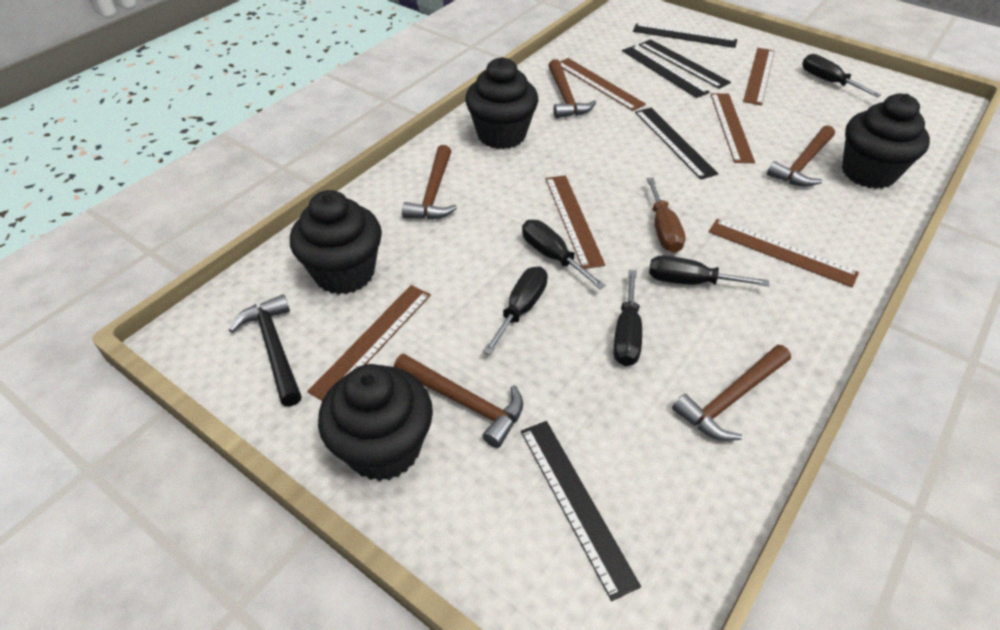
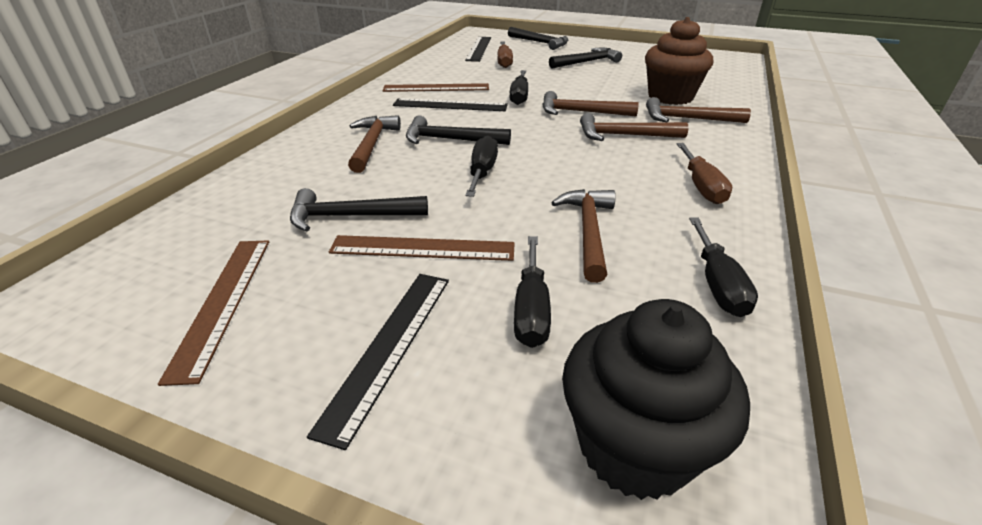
black cupcake: [290,190,382,295] [318,364,433,481] [465,57,538,149] [842,94,930,189] = 4 -> [562,299,750,500] = 1
black hammer: [229,294,302,407] = 1 -> [290,188,428,232] [406,115,511,145] [508,27,568,50] [549,48,622,69] = 4
black ruler: [521,421,641,601] [622,45,710,98] [633,23,737,48] [635,108,718,180] [639,39,731,89] = 5 -> [307,274,449,450] [393,98,508,111] [465,37,491,62] = 3
black screwdriver: [482,266,548,355] [522,220,606,289] [614,270,642,366] [649,256,769,286] [802,54,881,98] = 5 -> [465,135,498,197] [509,70,528,105] [514,236,551,348] [689,217,758,317] = 4
brown cupcake: none = 0 -> [645,17,713,105] = 1
brown ruler: [307,285,431,401] [546,175,605,269] [560,58,646,111] [708,219,859,287] [711,93,755,163] [743,48,775,106] = 6 -> [158,240,269,386] [329,235,515,261] [383,83,489,92] = 3
brown screwdriver: [646,178,685,253] = 1 -> [497,42,513,68] [677,143,732,204] = 2

